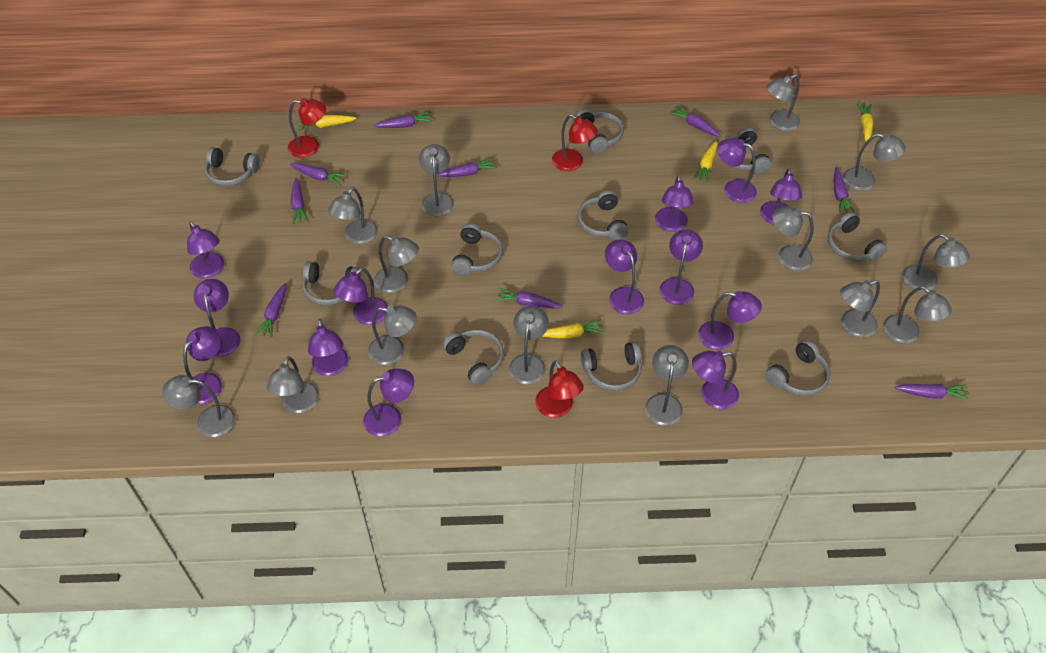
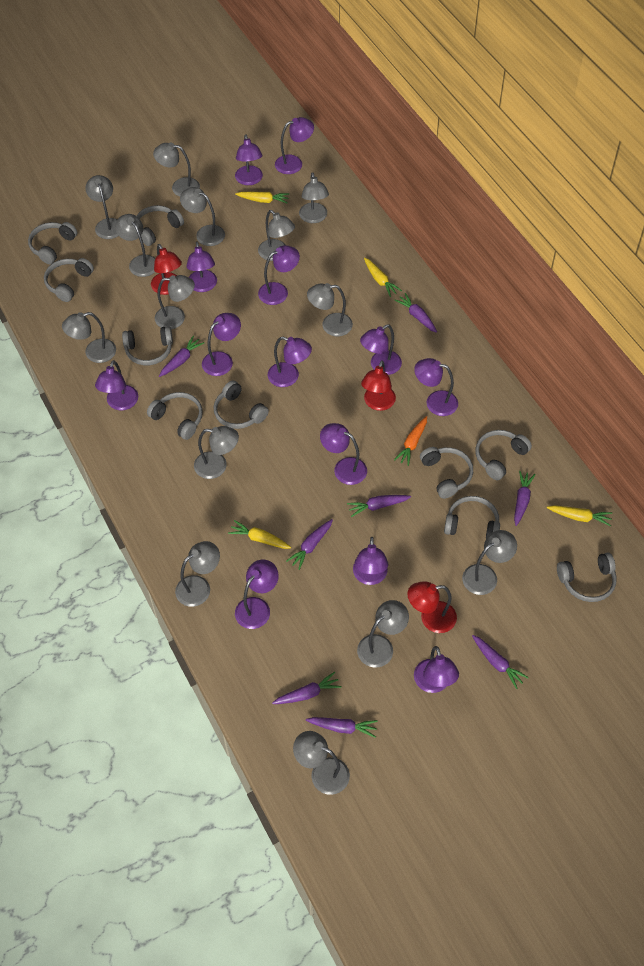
orange carrot: none = 0 -> [394,416,427,466] = 1
purple carrot: [255,283,286,337] [290,163,347,186] [291,178,309,224] [374,111,433,128] [436,158,497,177] [495,288,563,309] [669,106,721,137] [834,168,855,213] [895,384,969,400] = 9 -> [159,336,204,377] [272,672,342,704] [286,519,333,570] [306,717,378,738] [347,495,411,517] [394,293,437,333] [472,635,529,689] [514,471,536,526] = 8

